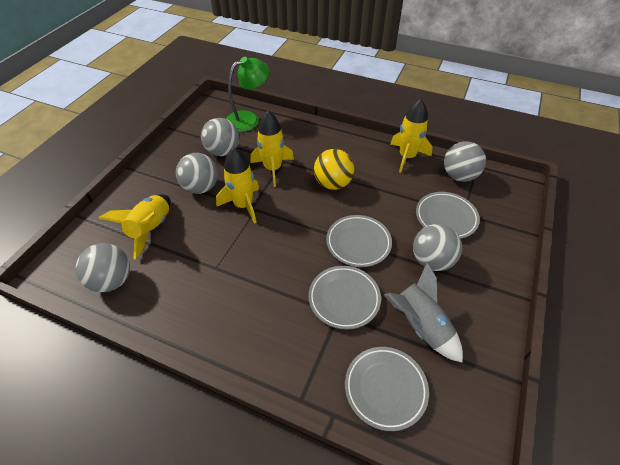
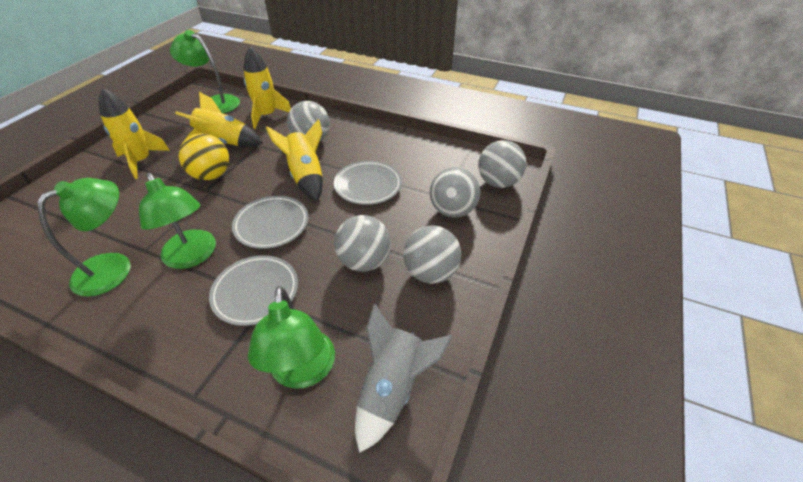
green lamp: [226,57,269,132] = 1 -> [38,178,130,296] [139,173,216,269] [170,30,240,113] [248,286,335,389] = 4
grey plate: [308,266,381,330] [326,215,392,267] [345,347,429,431] [416,192,480,239] = 4 -> [209,255,298,326] [232,196,309,249] [334,161,402,205] = 3

